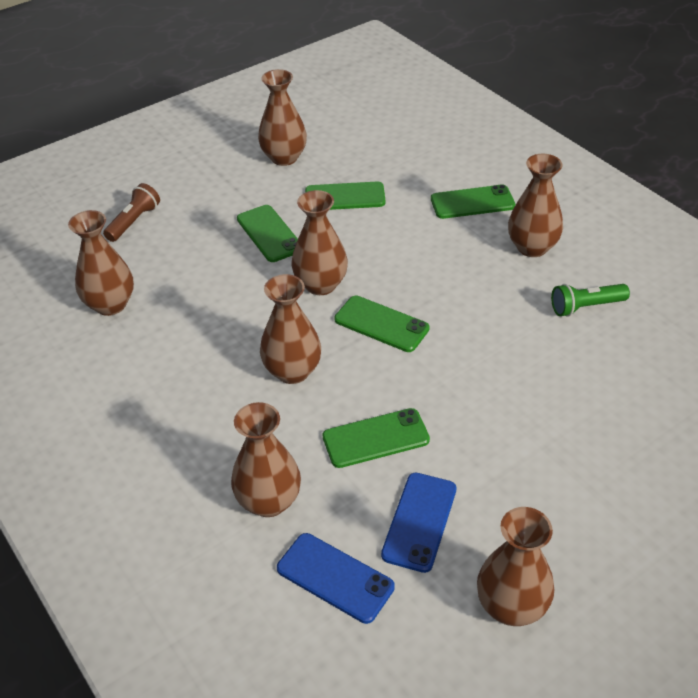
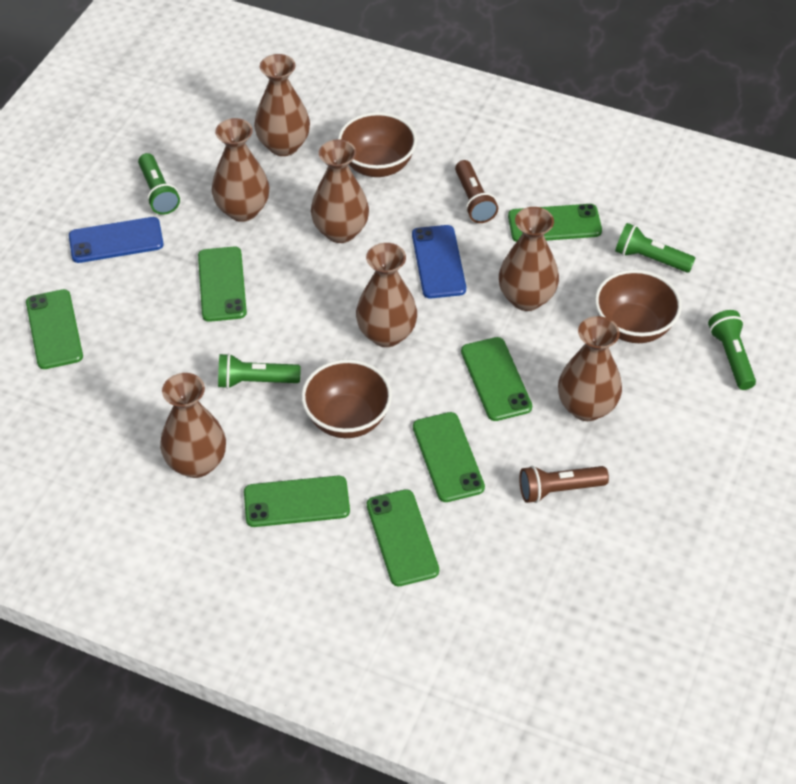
brown bowl: none = 0 -> [301,359,392,438] [338,112,417,177] [595,270,682,343] = 3
brown flashlight: [103,183,160,242] = 1 -> [455,160,498,223] [519,466,609,503] = 2
green flashlight: [551,284,630,317] = 1 -> [138,153,180,215] [218,353,301,389] [615,223,695,273] [708,310,756,390] = 4
green phone: [237,205,298,262] [305,182,385,210] [323,408,430,468] [334,296,430,352] [431,184,515,219] = 5 -> [26,289,83,369] [198,247,247,322] [244,476,350,527] [367,489,439,586] [413,412,485,502] [461,337,532,421] [508,204,602,242] = 7

